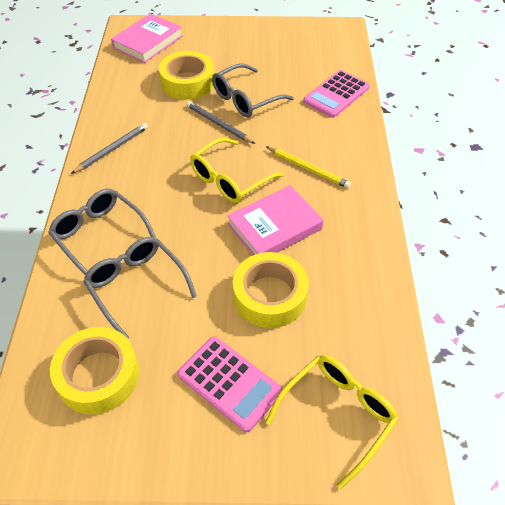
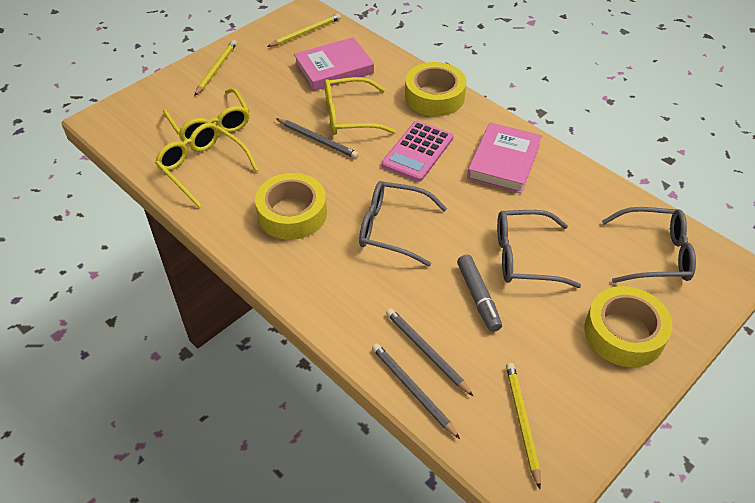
grey marker: none = 0 -> [457,254,502,332] = 1
grey pencil: [71,123,148,174] [187,101,255,144] = 2 -> [276,118,359,158] [372,343,460,439] [386,308,473,396] = 3
pink calculator: [177,337,282,432] [303,70,370,118] = 2 -> [382,121,453,182] = 1
yellow glasses: [190,138,284,203] [266,355,398,489] = 2 -> [155,123,258,208] [163,88,250,144] [325,77,396,135] = 3
yellow pencil: [266,146,351,188] = 1 -> [194,40,237,96] [267,14,341,47] [506,363,541,489] = 3

